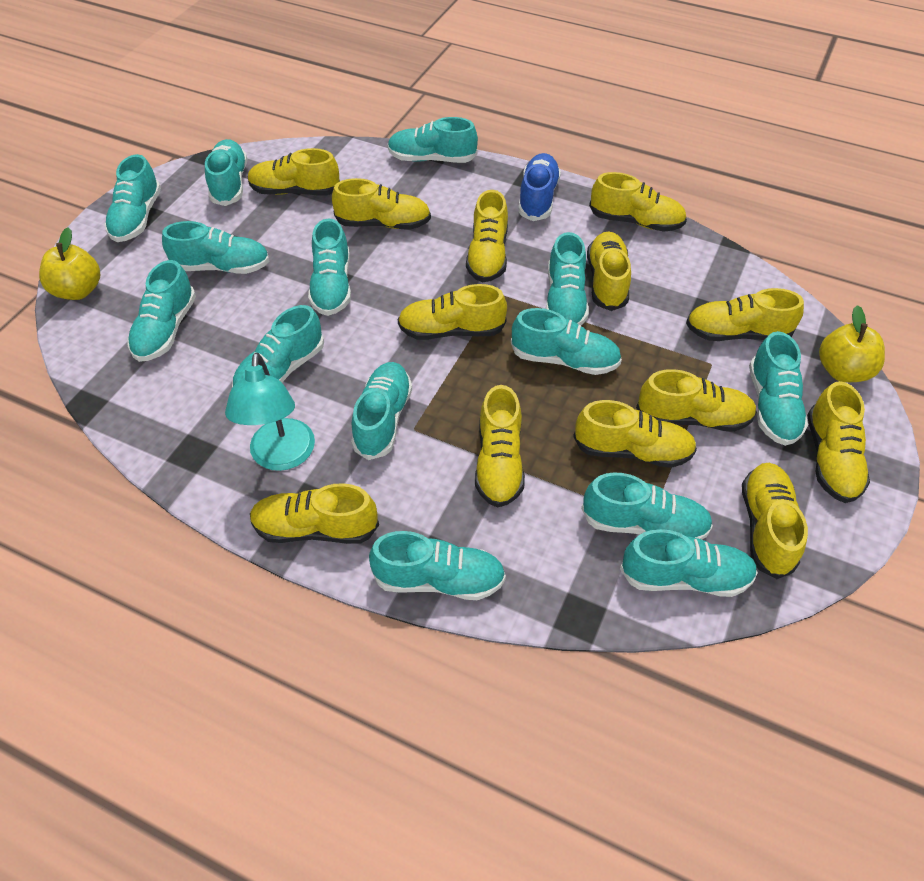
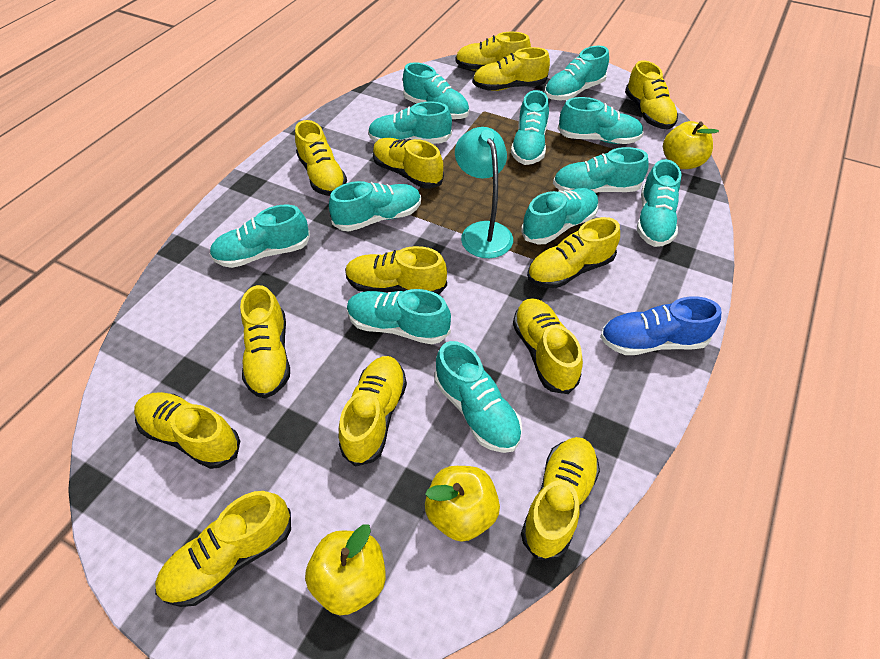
turquoise shoe: [105,154,161,242] [127,260,196,362] [162,221,269,274] [205,139,247,206] [232,305,324,387] [308,218,351,316] [351,362,412,460] [369,531,506,600] [388,117,478,163] [511,308,622,375] [546,232,589,325] [581,472,713,539] [620,529,758,597] [749,331,808,446] = 14 -> [210,205,310,268] [329,181,421,232] [347,289,451,344] [368,101,452,144] [403,62,469,119] [435,341,522,453] [511,90,549,165] [521,188,599,244] [545,46,609,100] [553,147,649,193] [558,97,644,144] [637,159,681,247] = 12
yellow apple: [39,227,100,300] [819,305,885,382] = 2 -> [305,524,386,615] [425,466,500,542] [663,121,719,169] = 3

